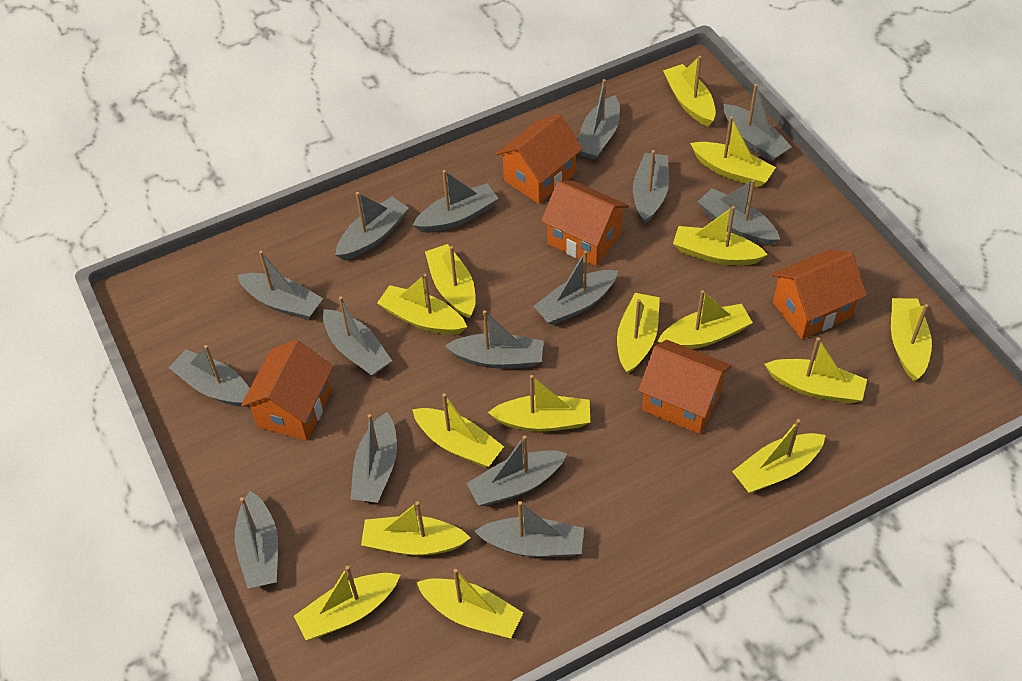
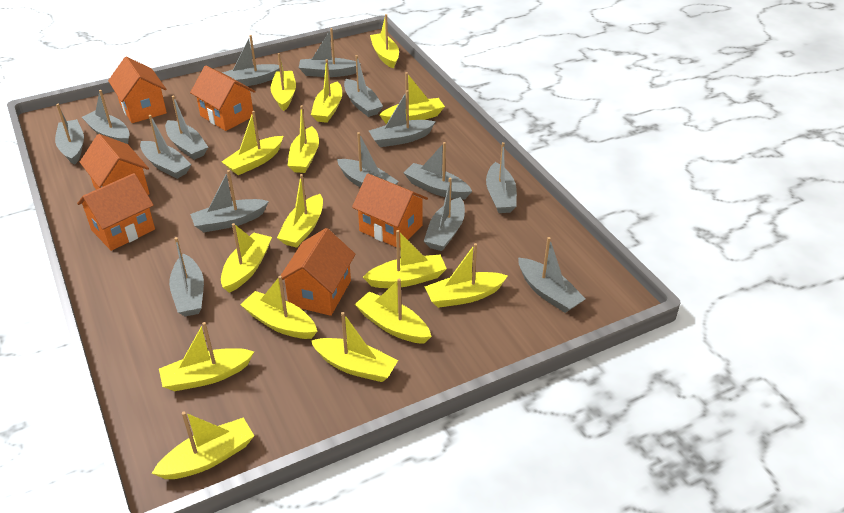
orange house: [241,339,333,441] [496,114,583,204] [541,181,629,267] [638,340,732,434] [771,250,867,339] = 5 -> [77,173,155,251] [80,134,150,195] [108,57,167,123] [190,66,256,131] [280,228,356,316] [352,174,428,248] = 6

